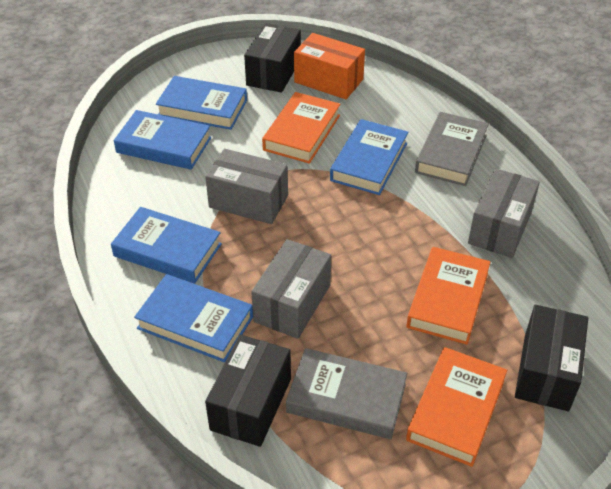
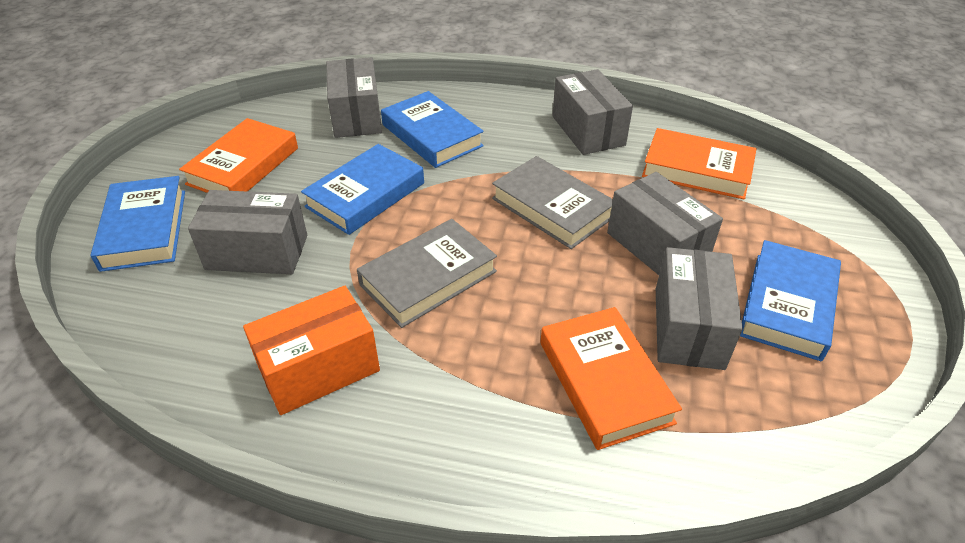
black box: [205,335,291,447] [244,23,301,93] [515,305,588,411] = 3 -> none = 0
blue book: [111,207,222,283] [114,110,211,170] [134,274,253,362] [156,76,247,130] [330,119,408,195] = 5 -> [91,176,185,272] [301,144,424,235] [381,91,484,168] [740,240,841,361] = 4
grey box: [205,149,288,224] [251,239,331,339] [468,168,540,258] = 3 -> [188,190,307,274] [326,57,382,138] [552,69,633,155] [607,172,723,275] [656,247,743,370] = 5

